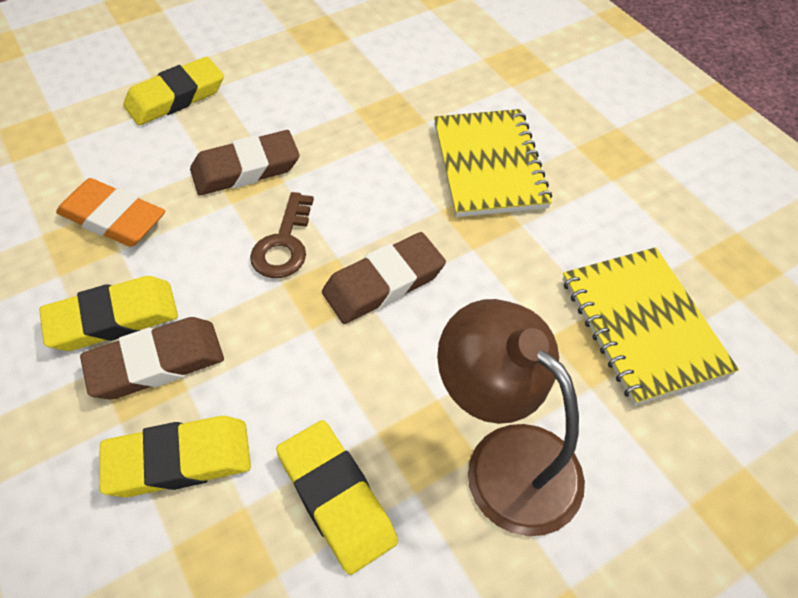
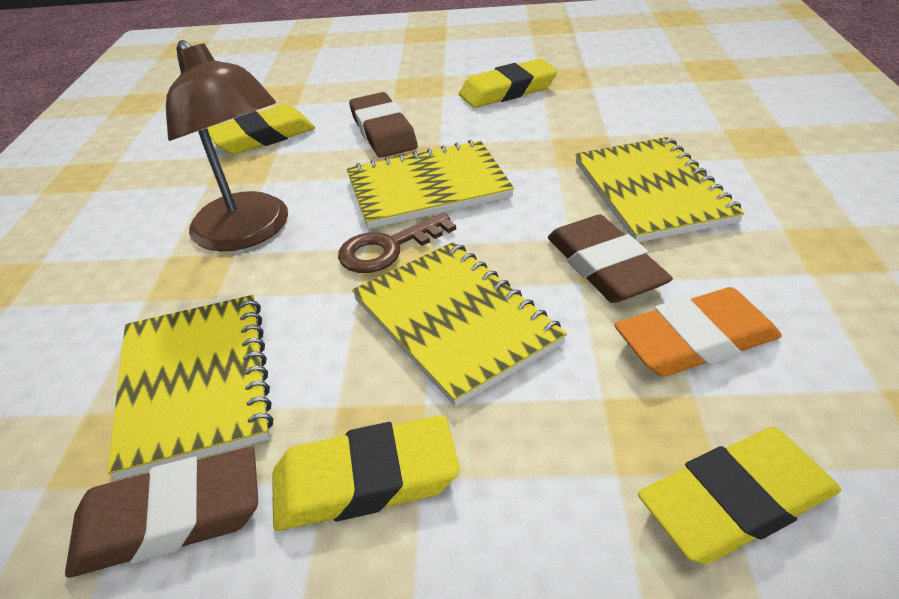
yellow notebook: [434,109,552,217] [563,247,739,406] = 2 -> [108,295,273,480] [347,140,514,229] [352,242,567,407] [575,137,745,242] = 4

